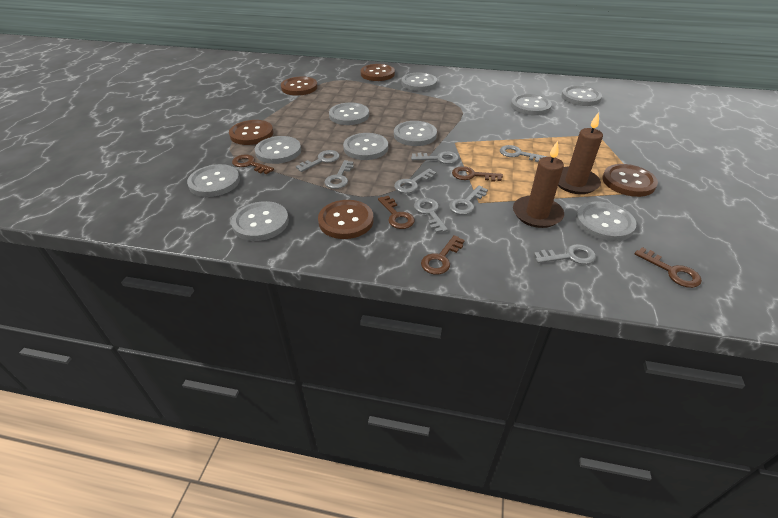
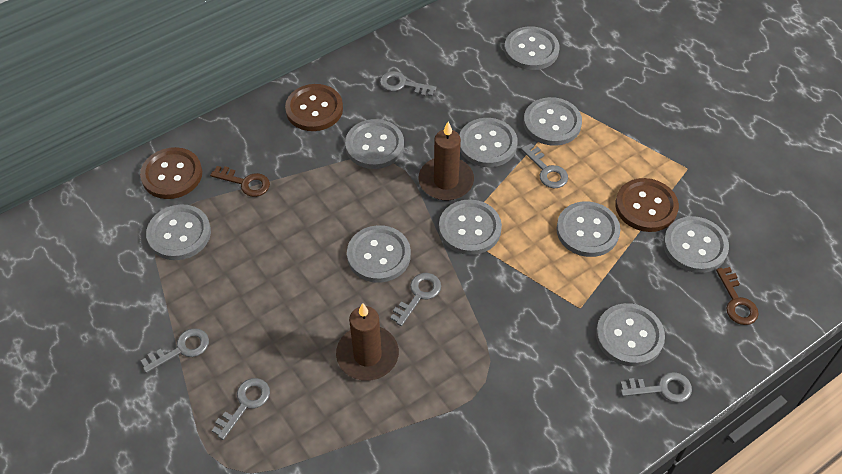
brown button: [229,120,273,145] [281,76,318,96] [318,200,374,239] [360,64,395,81] [602,164,658,197] = 5 -> [140,147,202,199] [285,84,343,131] [615,178,679,232] = 3
brown key: [232,154,274,174] [378,196,415,229] [421,235,465,275] [452,166,503,182] [634,247,702,288] = 5 -> [210,166,270,197] [716,267,759,325] = 2
grey key: [296,150,340,172] [324,160,354,189] [394,168,436,193] [411,151,459,164] [414,198,448,233] [449,186,488,215] [500,145,547,162] [534,244,596,265] = 8 -> [141,328,209,373] [212,378,270,440] [380,71,437,96] [390,273,441,326] [521,143,568,188] [620,372,692,403] = 6

